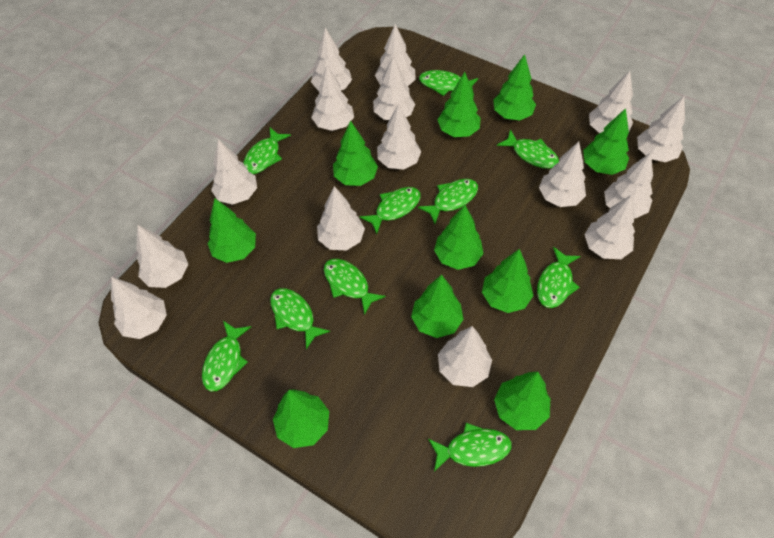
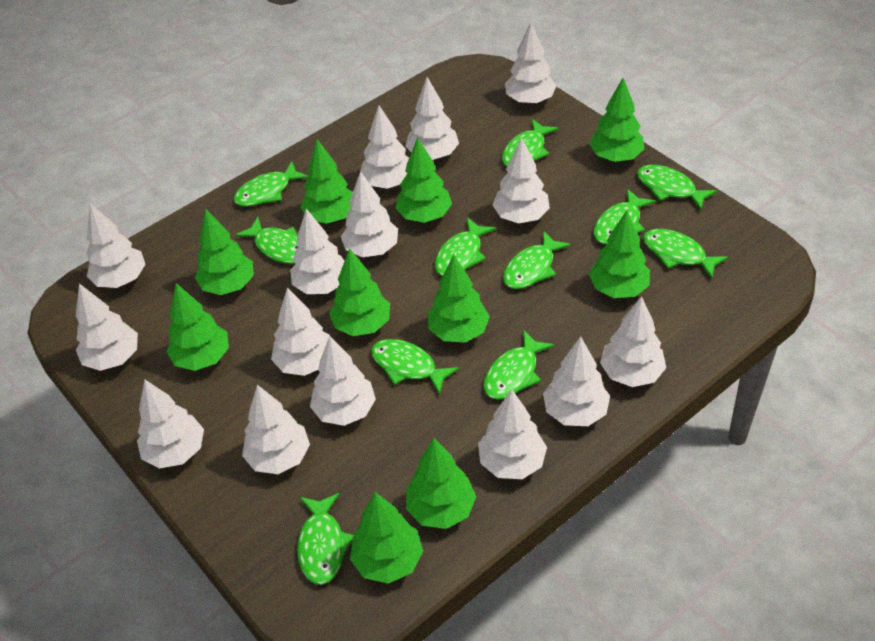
green fish: [202,321,251,391] [243,128,291,174] [270,288,330,349] [324,259,386,315] [360,187,421,234] [418,179,478,224] [419,70,478,96] [428,423,512,472] [497,130,559,169] [537,247,581,308] = 10 -> [233,161,309,207] [235,217,298,264] [297,493,354,585] [371,339,459,395] [435,217,496,276] [483,330,555,400] [502,119,559,166] [503,230,571,289] [594,189,656,245] [637,165,717,210] [643,229,728,279] = 11

